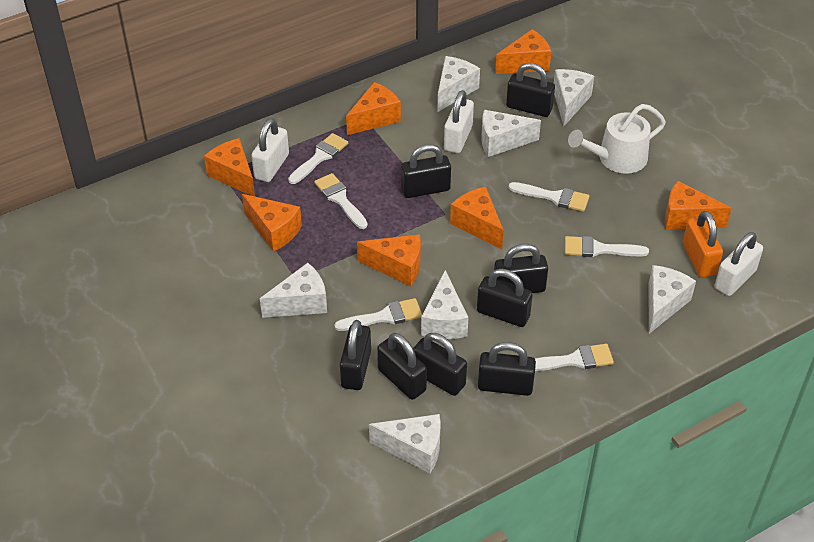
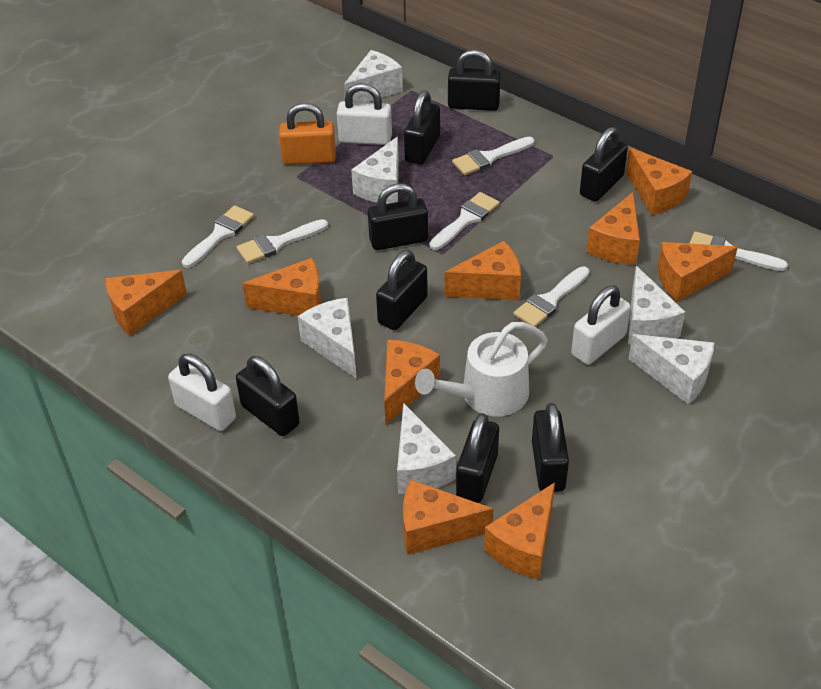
orange cheese: [204,138,255,196] [242,194,302,252] [346,82,401,135] [357,234,421,286] [450,187,504,249] [495,29,551,74] [665,181,732,230] = 7 -> [105,270,187,336] [243,258,322,316] [384,340,440,425] [403,480,493,555] [445,241,521,300] [484,482,555,579] [587,192,640,265] [626,148,692,215] [657,242,738,302] = 9
white cheese: [260,263,327,318] [369,414,441,473] [421,270,469,339] [437,56,480,112] [481,110,541,157] [554,69,594,126] [648,265,696,334] = 7 -> [298,298,357,379] [344,50,403,102] [351,137,399,204] [397,403,456,494] [628,266,685,345] [628,334,714,405] = 6

